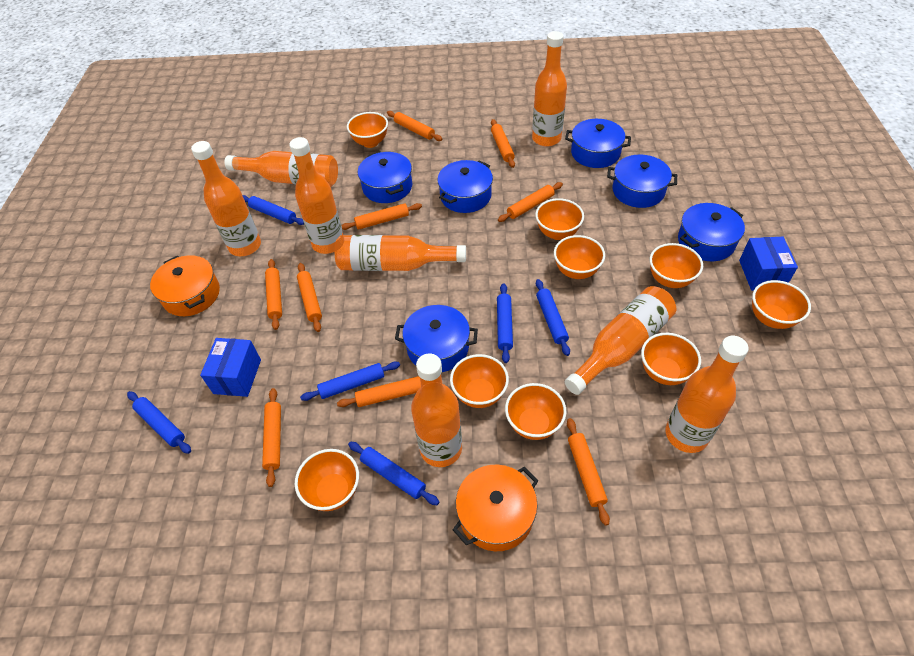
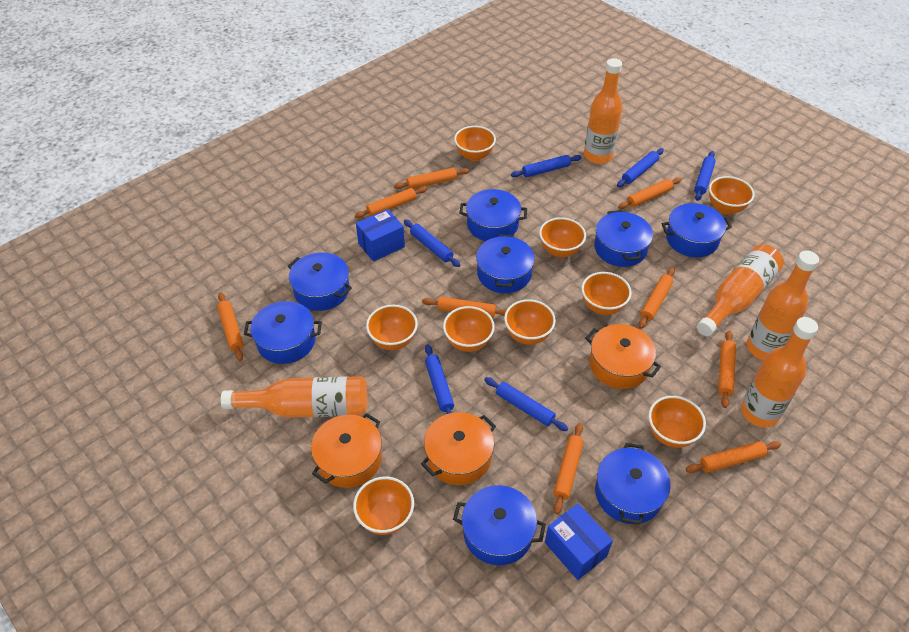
blue pot: [358,151,412,203] [395,305,478,372] [437,160,493,213] [565,119,631,168] [607,155,677,208] [678,203,745,261] = 6 -> [244,301,322,364] [288,252,352,311] [453,485,546,565] [459,189,527,241] [476,234,535,293] [594,210,653,267] [595,443,671,525] [661,203,732,257] = 8
orange bottle: [191,141,261,256] [225,151,338,187] [289,137,343,254] [335,235,466,271] [411,353,462,467] [532,31,567,147] [565,286,676,395] [666,336,749,453] = 8 -> [221,376,367,418] [584,58,622,164] [697,244,784,336] [741,317,818,427] [747,251,819,360] = 5
orange pot: [150,255,220,316] [453,465,539,551] = 2 -> [311,413,382,488] [421,412,496,485] [585,324,661,389] = 3

